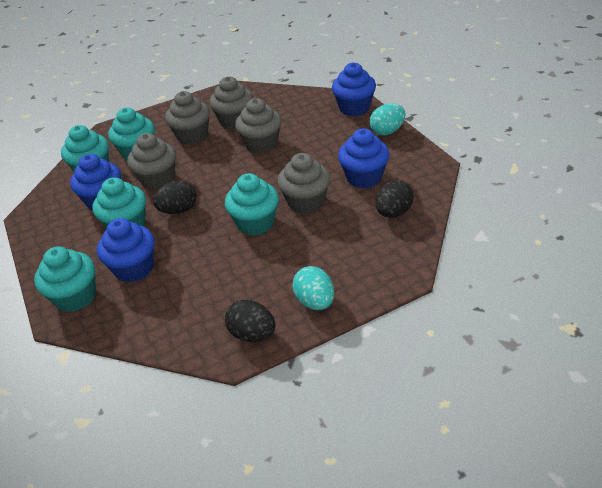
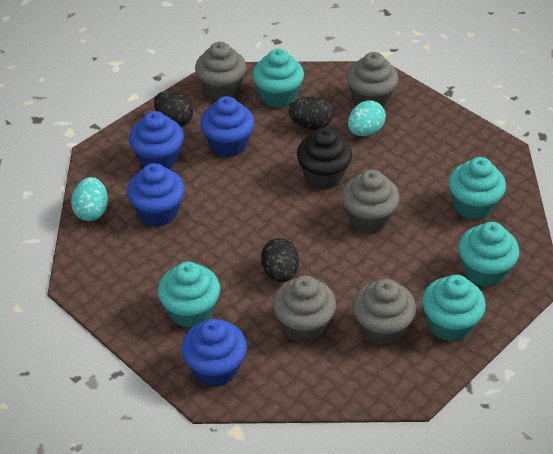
black cupcake: none = 0 -> [297,128,352,190] = 1

